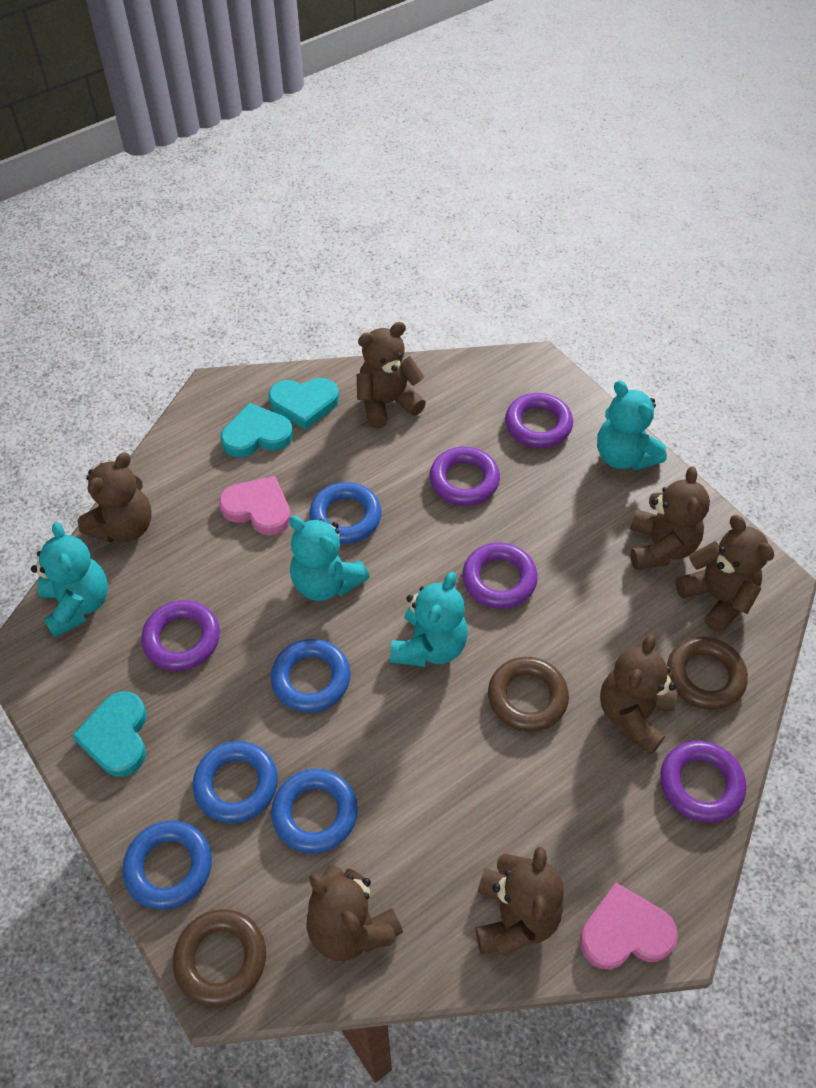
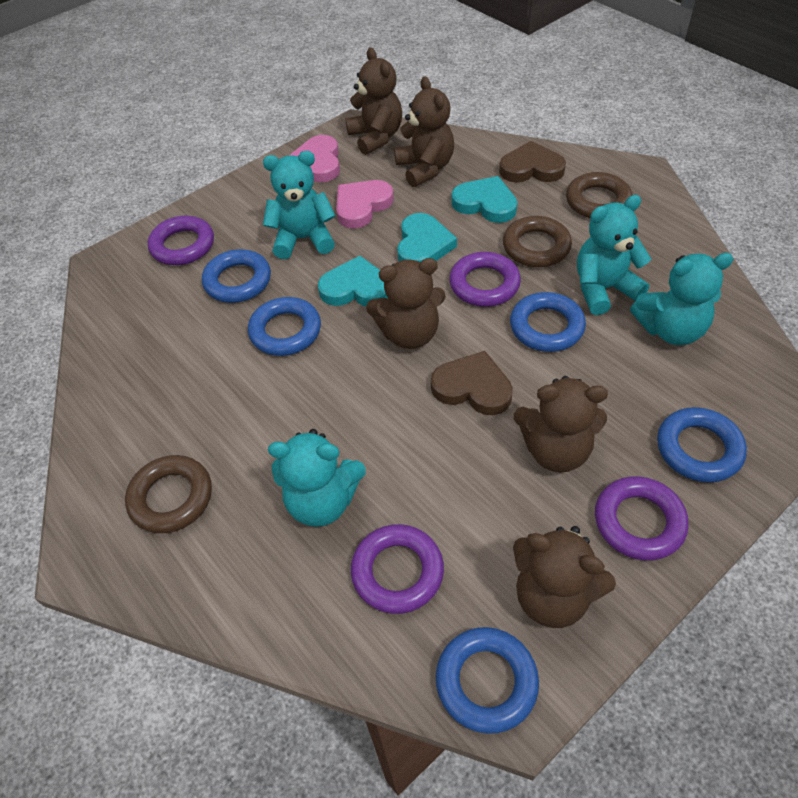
brown heart: none = 0 -> [431,351,513,415] [499,141,566,183] = 2
brown teddy bear: [78,453,152,543] [306,866,403,961] [357,322,426,429] [476,847,564,956] [600,634,677,755] [630,466,710,569] [676,515,774,633] = 7 -> [346,47,402,155] [366,258,446,349] [394,76,454,187] [513,526,616,628] [514,376,608,472] = 5
purple ring: [141,600,220,671] [430,447,500,506] [462,542,538,609] [505,393,573,448] [660,741,746,823] = 5 -> [148,216,214,265] [351,524,444,614] [449,252,521,307] [595,476,689,561] = 4

